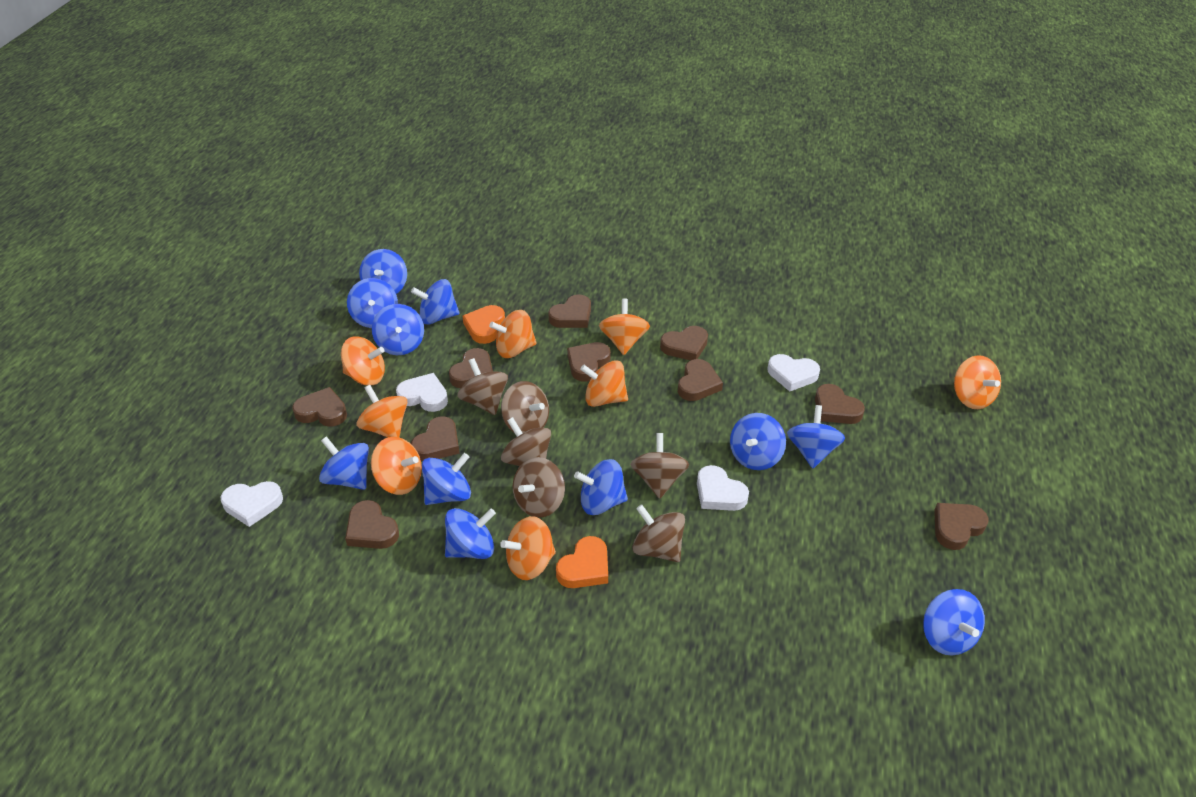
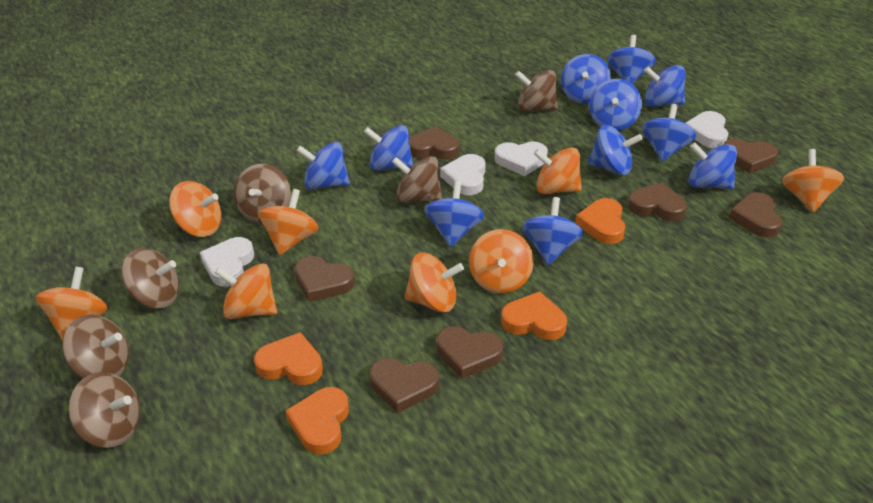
brown heart: [292,387,347,427] [345,500,399,549] [411,416,460,461] [449,348,493,388] [548,294,591,328] [567,342,611,382] [660,326,708,360] [678,359,723,401] [815,384,865,424] [934,503,989,550] = 10 -> [295,256,355,302] [370,358,439,413] [409,126,460,160] [437,326,503,379] [628,182,687,221] [724,138,778,174] [729,192,782,238] = 7
orange heart: [462,305,505,344] [556,536,608,588] = 2 -> [254,332,323,385] [286,387,349,454] [501,291,567,340] [575,198,625,244] = 4

